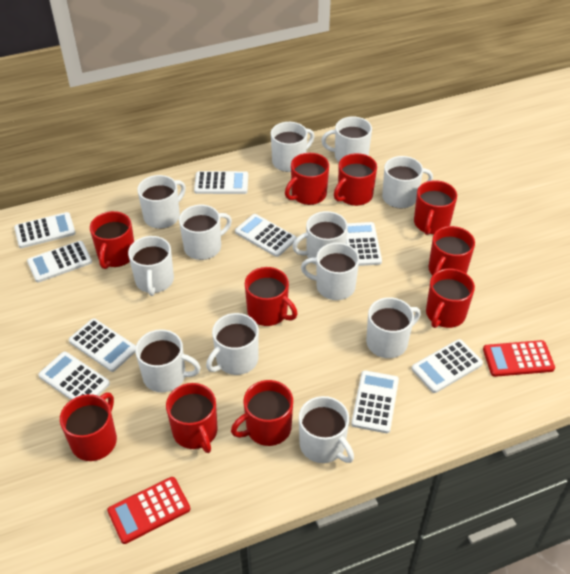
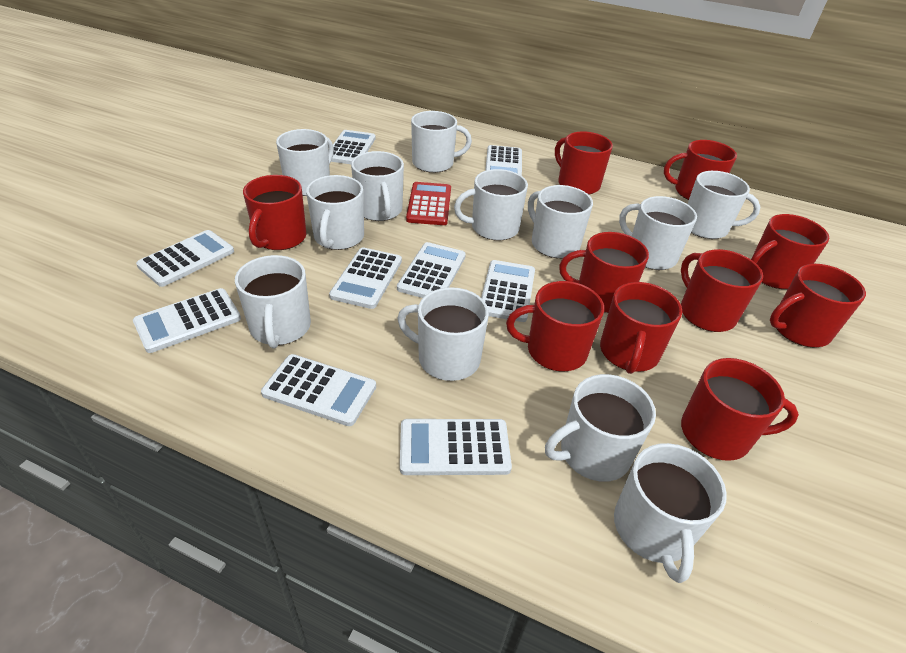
red calculator: [107,477,190,544] [483,340,555,377] = 2 -> [406,182,451,225] = 1

